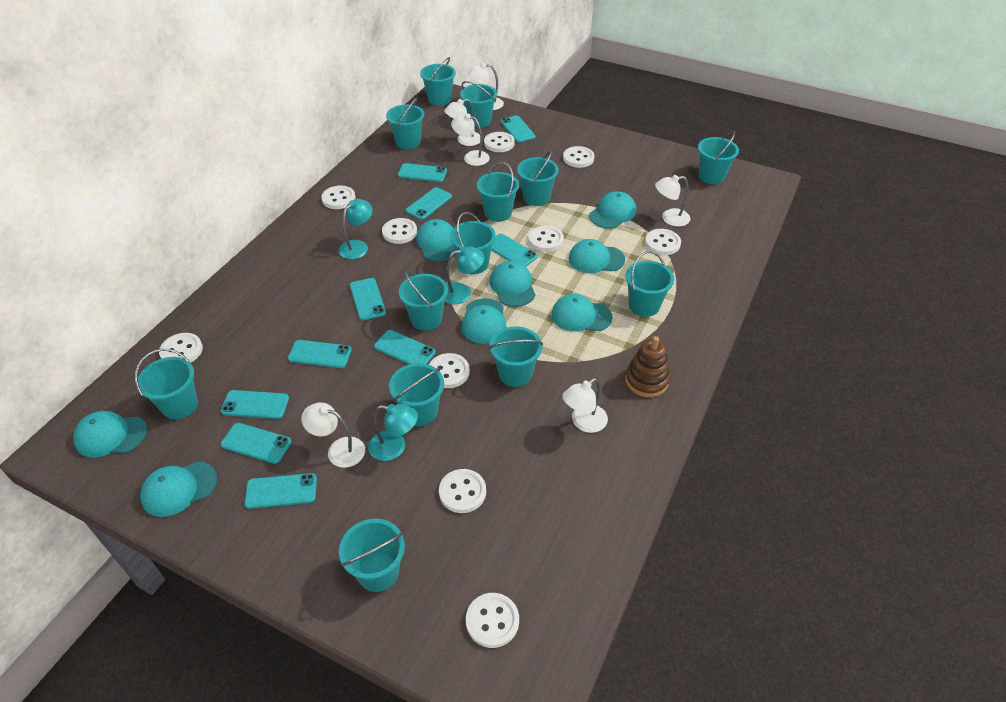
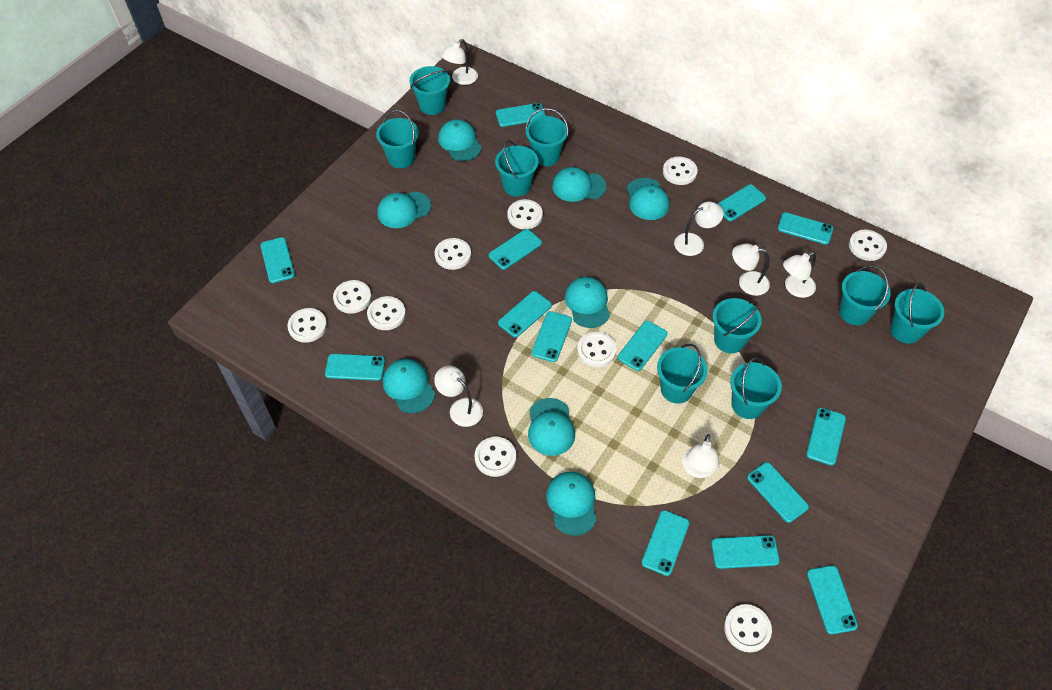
brown stacking toy: [625,336,670,397] = 1 -> none = 0
turquoise bucket: [135,349,198,419] [339,518,405,592] [386,97,424,149] [389,363,444,426] [399,271,448,331] [420,57,456,106] [450,212,496,274] [460,81,497,128] [477,162,519,222] [489,326,543,387] [517,151,559,206] [626,251,674,317] [698,131,739,184] = 13 -> [376,110,419,168] [410,66,450,115] [495,140,539,197] [526,108,568,166] [657,344,708,404] [712,298,762,353] [730,357,782,419] [839,266,891,326] [890,283,944,344] = 9
turquoise lamp: [339,199,373,259] [368,404,418,461] [445,246,485,304] = 3 -> none = 0
turquoise phone: [221,390,289,419] [221,423,291,464] [244,473,317,509] [288,340,352,368] [350,278,386,321] [374,330,436,364] [398,163,447,182] [406,187,452,220] [491,234,538,267] [500,115,536,142] = 10 -> [260,237,295,283] [325,354,385,381] [489,229,542,270] [496,103,546,127] [498,291,552,338] [531,311,572,362] [618,321,668,371] [642,510,689,576] [711,535,780,569] [717,184,766,221] [747,462,809,523] [778,212,833,245] [806,408,846,466] [807,565,858,634] = 14

